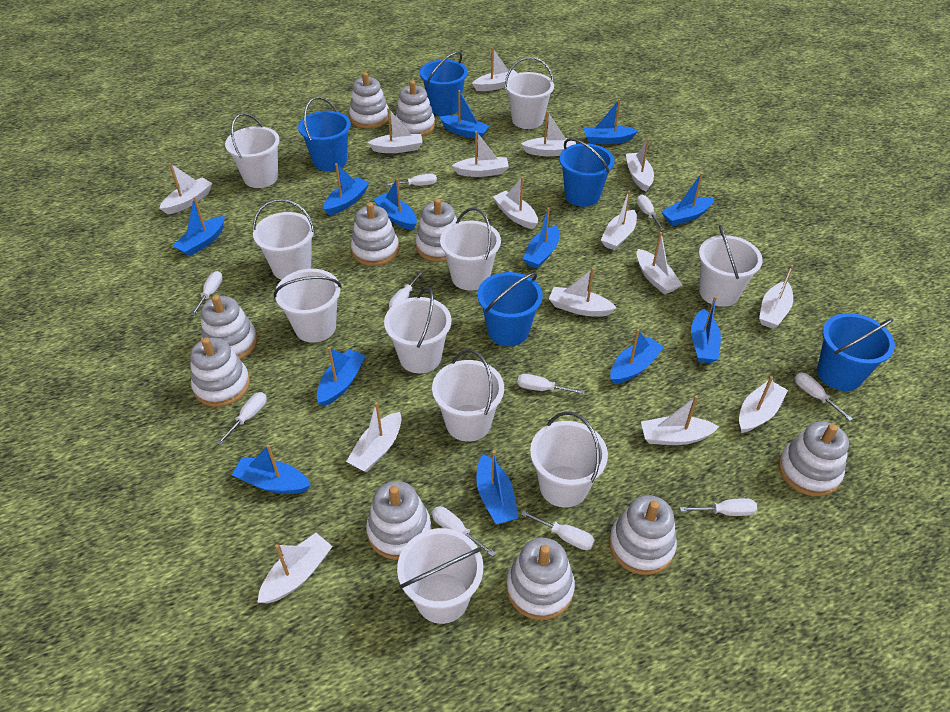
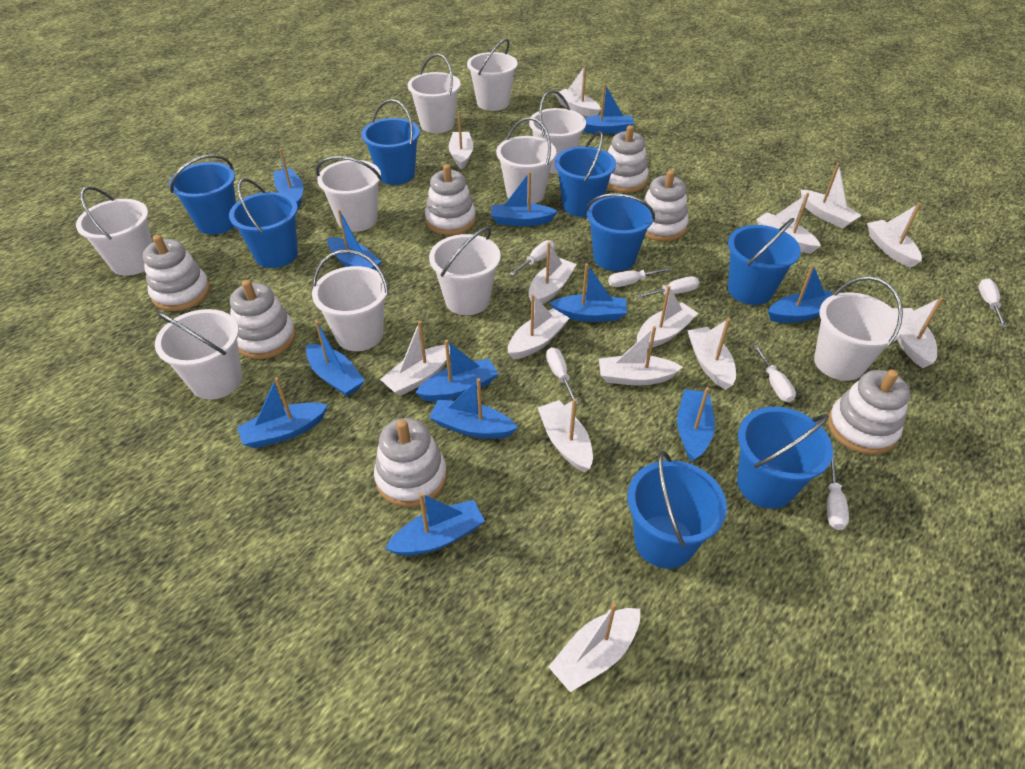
blue bucket: [298,97,351,171] [420,51,468,116] [477,272,543,346] [559,138,614,207] [817,313,895,391] = 5 -> [169,155,236,235] [229,178,298,268] [361,99,420,185] [555,131,616,217] [586,193,655,271] [628,451,727,569] [728,218,801,305] [737,407,833,509] = 8
white boat: [159,163,213,215] [257,533,333,603] [346,402,402,472] [368,108,423,153] [452,131,509,177] [472,47,518,91] [493,177,538,229] [521,111,576,156] [549,268,617,317] [601,190,637,250] [626,139,654,192] [637,232,682,295] [641,395,719,445] [739,376,788,433] [759,265,794,329] = 15 -> [380,321,450,396] [449,111,474,170] [508,294,569,360] [528,242,576,304] [538,399,593,472] [548,603,640,692] [555,65,601,117] [599,326,683,386] [637,286,698,349] [687,318,736,390] [756,193,821,254] [800,163,862,229] [867,203,922,268] [892,297,943,368] = 14
white screwdriver: [191,271,223,316] [217,392,267,445] [384,173,437,186] [389,270,424,309] [432,506,496,557] [517,374,585,394] [521,510,595,550] [637,195,665,231] [680,498,757,516] [795,372,853,421] = 10 -> [509,240,555,276] [546,347,579,404] [608,267,672,287] [636,276,700,298] [754,345,796,402] [827,455,849,530] [978,278,1007,328] = 7
white stacking toy: [190,337,250,407] [201,295,258,359] [349,72,389,129] [351,202,399,266] [366,481,431,560] [396,81,435,136] [415,198,457,262] [506,538,575,620] [609,495,677,575] [778,421,849,496] = 10 -> [143,235,210,311] [230,280,296,359] [374,418,447,507] [425,164,476,235] [607,125,648,193] [643,170,689,241] [828,370,910,455] = 7

